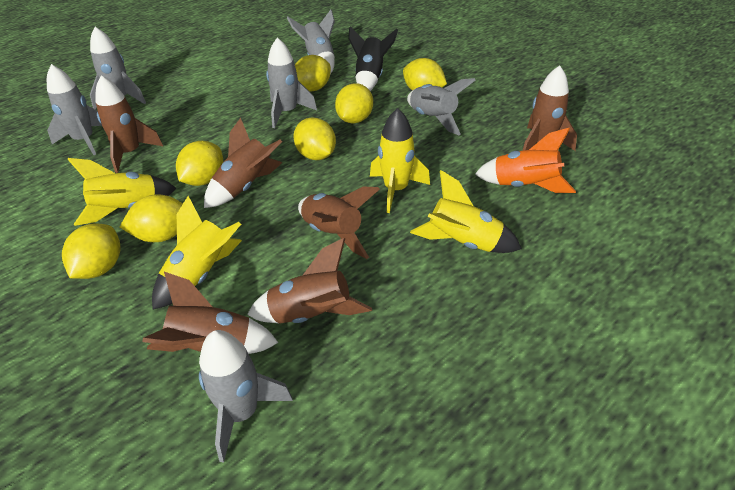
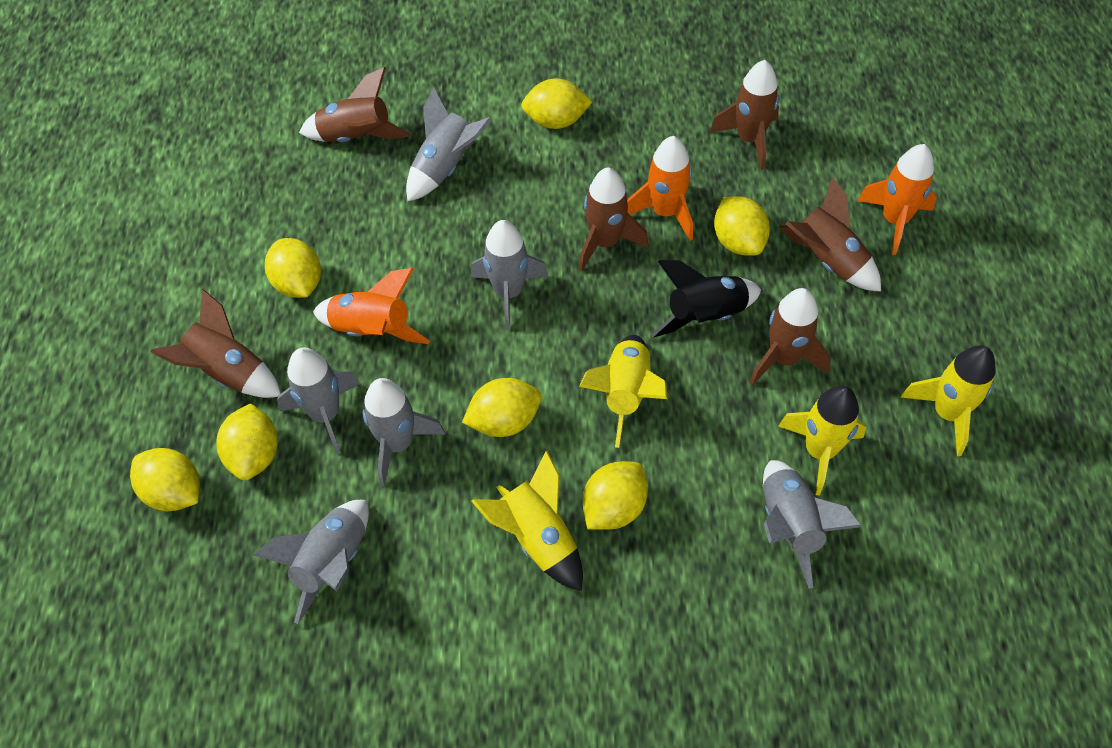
orange rocket: [475,128,576,193] = 1 -> [313,268,430,344] [627,136,693,241] [857,144,937,255] = 3

